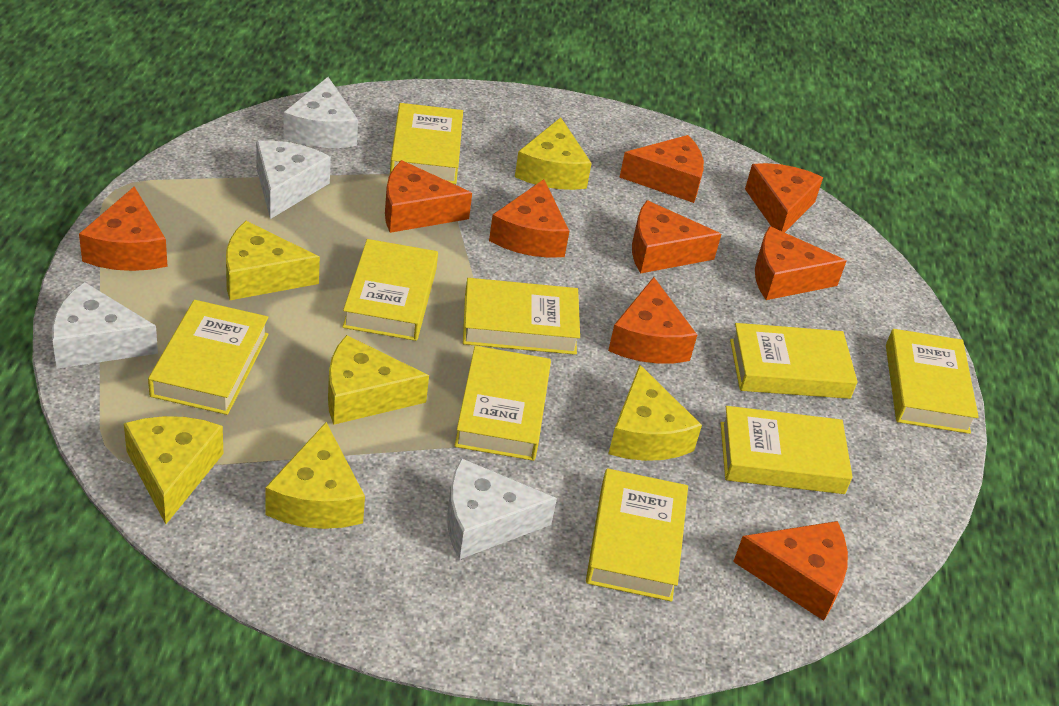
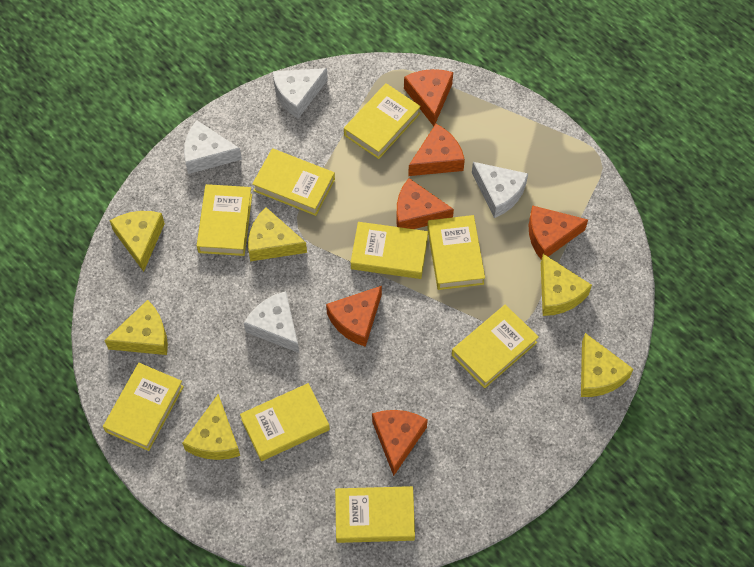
orange cheese: [79,186,168,271] [385,160,472,233] [489,179,569,258] [608,277,697,364] [619,135,704,203] [632,200,721,273] [733,521,848,621] [745,163,823,233] [755,226,846,300] = 9 -> [326,286,382,347] [372,410,428,476] [396,178,454,229] [404,69,453,126] [408,124,465,176] [529,205,588,260] = 6

